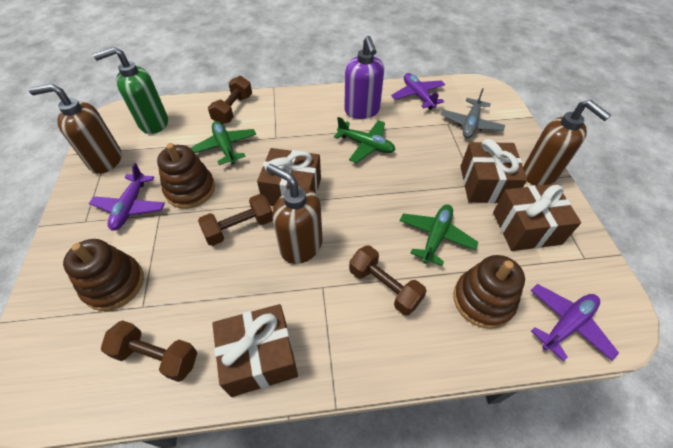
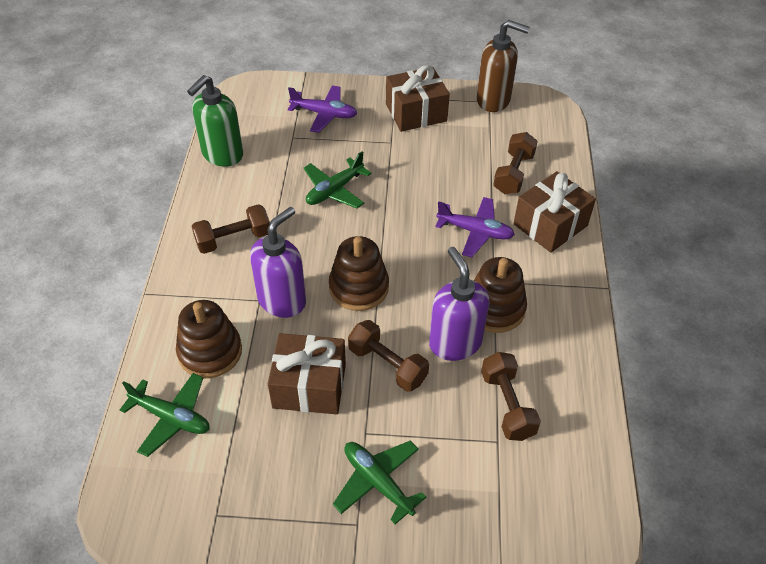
brown gift: [212,304,298,397] [257,148,321,206] [460,139,527,203] [493,184,581,251] = 4 -> [268,333,346,414] [386,65,450,132] [513,171,596,253] = 3
brown soap dispenser: [29,84,122,174] [266,164,322,264] [523,100,611,186] = 3 -> [477,20,530,112] = 1
grey plane: [441,88,505,138] = 1 -> none = 0
purple plane: [89,163,165,231] [391,73,445,110] [531,284,619,362] = 3 -> [288,85,357,133] [435,197,515,257] = 2
purple soap dispenser: [344,36,384,119] = 1 -> [250,207,306,318] [429,247,489,361] = 2

